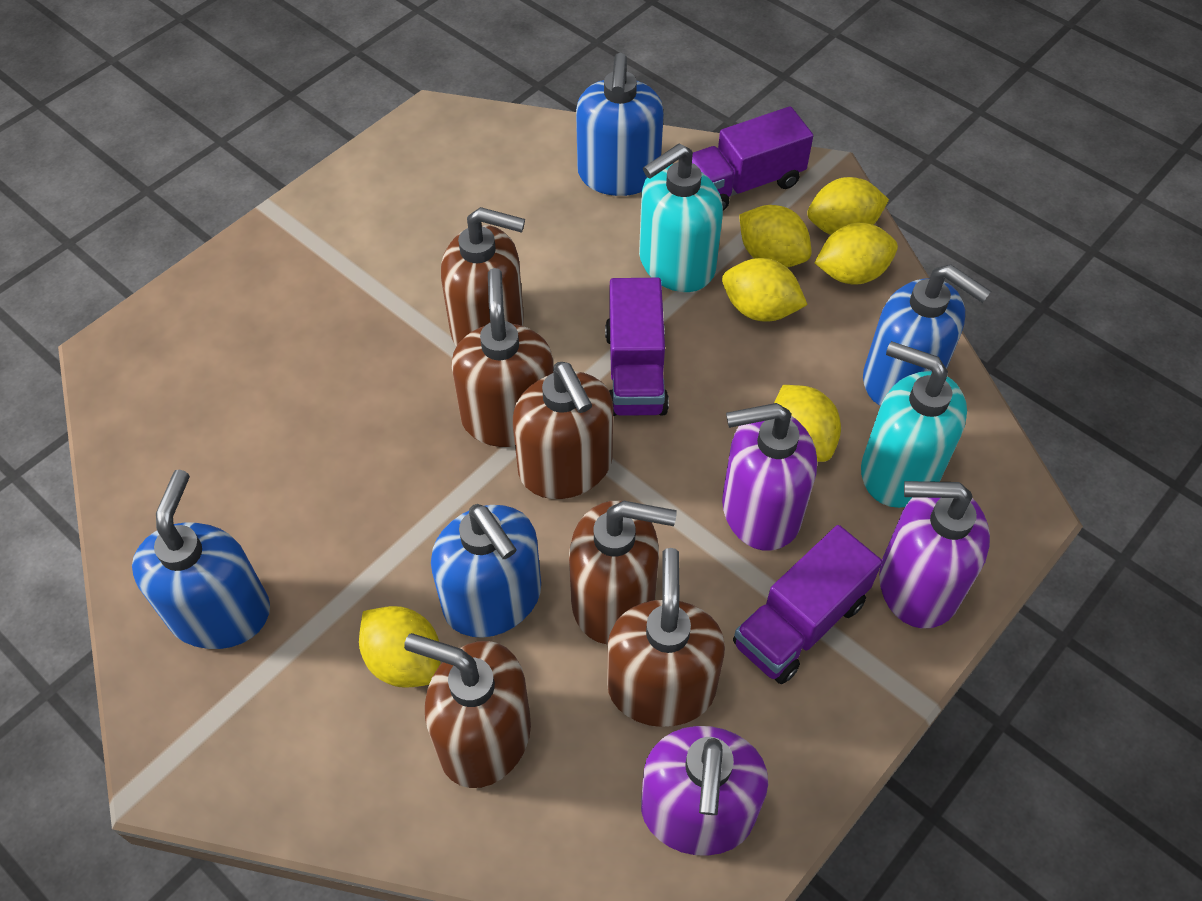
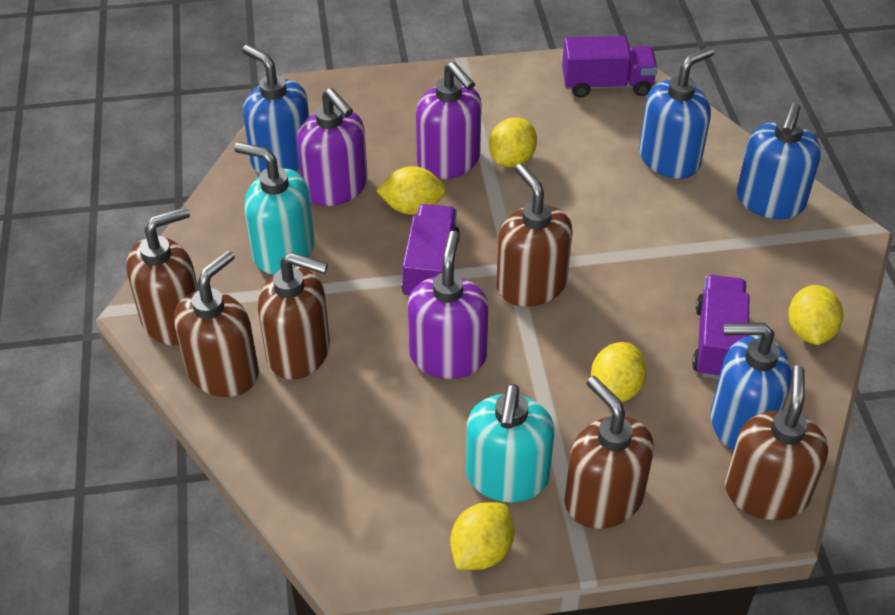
yellow lemon: [359,606,441,688] [722,258,808,322] [739,205,811,268] [774,385,841,462] [807,177,889,235] [815,223,898,285] = 6 -> [376,166,446,215] [451,502,514,570] [489,117,537,167] [591,342,647,402] [788,285,843,345] = 5

